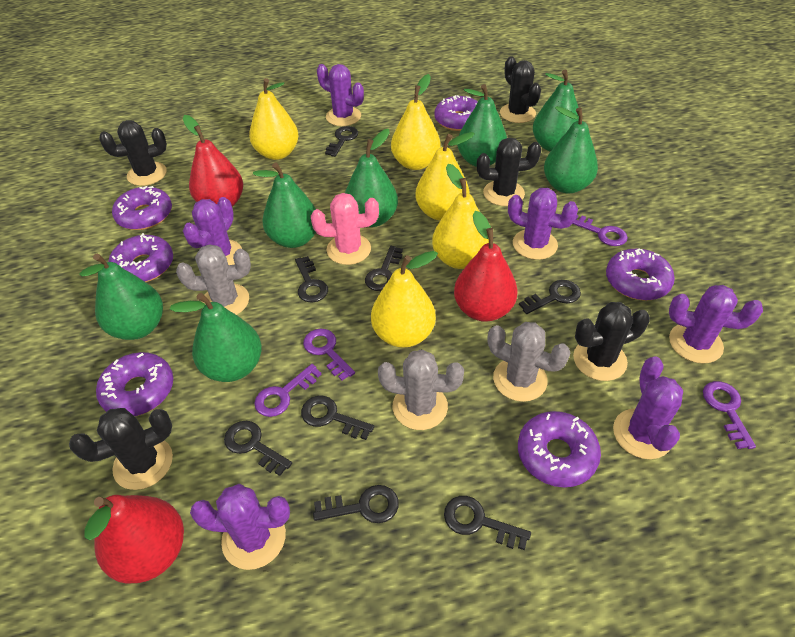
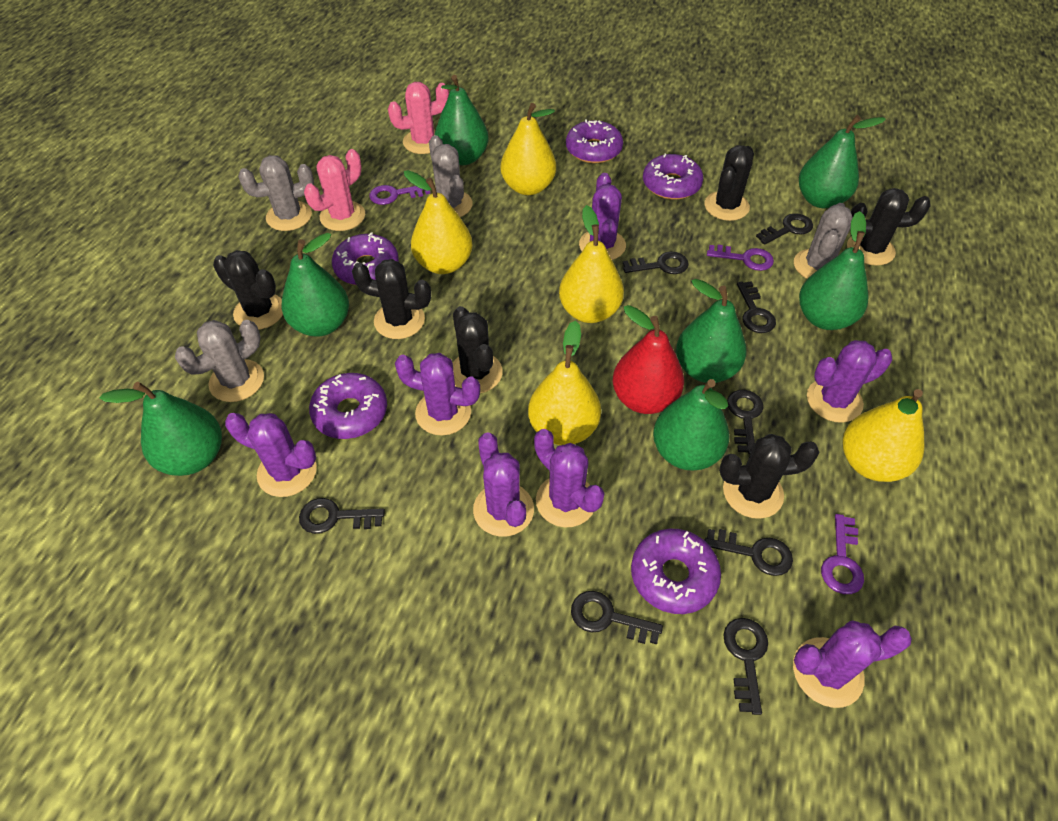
black cactus: [69,408,173,490] [99,120,167,186] [477,138,541,206] [500,56,541,123] [573,302,650,381] = 5 -> [213,250,283,330] [352,259,431,339] [453,306,503,393] [704,145,754,221] [719,434,819,519] [847,188,931,266] = 6
grey cactus: [176,244,251,315] [378,349,464,430] [488,322,570,402] = 3 -> [175,320,264,402] [238,155,314,231] [429,135,472,217] [794,203,853,279] = 4
pink cactus: [311,193,379,265] = 1 -> [304,149,365,231] [388,82,449,154] = 2
purple cactus: [183,197,242,265] [190,484,290,570] [317,64,364,126] [508,188,578,260] [613,357,683,459] [669,285,763,364] = 6 -> [225,413,317,497] [395,353,480,436] [473,432,534,537] [534,429,604,527] [579,173,626,260] [793,620,912,708] [807,340,892,423] = 7
purple donut: [96,352,173,416] [108,233,173,282] [112,186,172,230] [434,95,478,131] [518,411,601,487] [606,248,675,301] = 6 -> [309,373,387,439] [332,232,399,285] [566,119,623,163] [631,529,721,614] [643,154,704,200] = 5
purple key: [254,364,322,417] [303,329,355,381] [573,215,628,246] [703,381,756,449] = 4 -> [369,185,430,205] [707,245,774,271] [821,514,864,594] = 3
red pear: [85,495,184,584] [183,115,243,207] [454,211,518,322] = 3 -> [612,305,684,414] = 1

